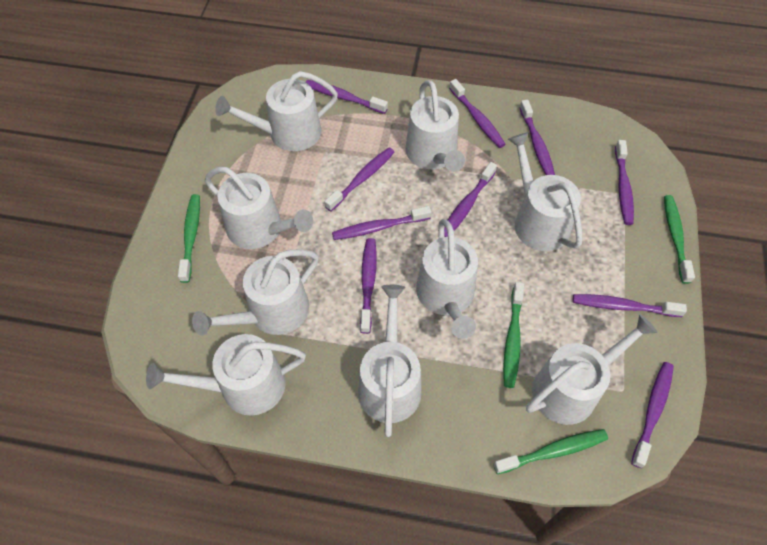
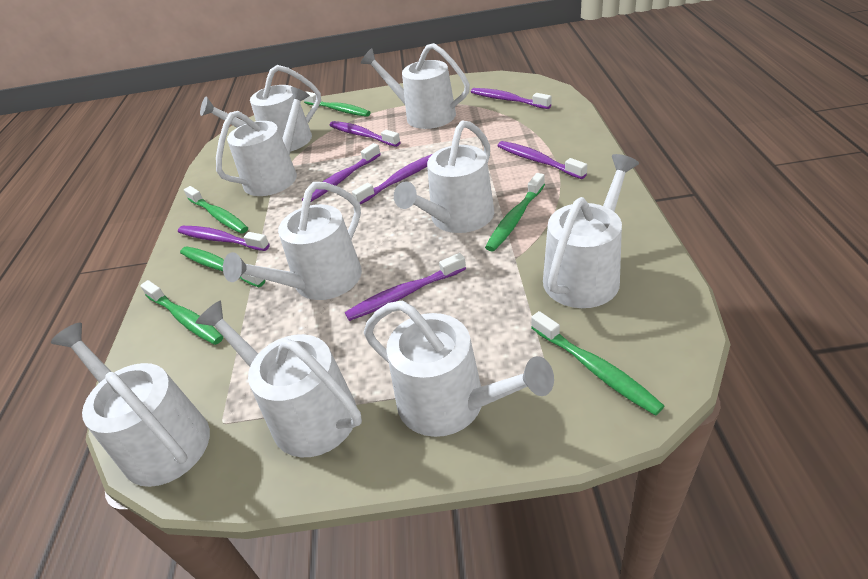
green toothbrush: [178,194,200,283] [493,429,608,474] [503,282,524,388] [664,195,695,284] = 4 -> [140,280,223,345] [180,246,265,287] [184,186,248,234] [304,91,371,117] [485,173,545,252] [531,311,664,416] = 6
purple toothbrush: [306,80,388,114] [325,148,395,212] [332,206,431,240] [360,238,377,334] [444,162,497,237] [449,79,506,148] [519,100,555,175] [573,294,687,317] [615,140,634,225] [631,362,674,468] = 10 -> [178,226,270,251] [302,143,381,202] [329,121,401,147] [345,253,466,321] [352,154,432,204] [471,88,552,109] [498,141,587,179] = 7

